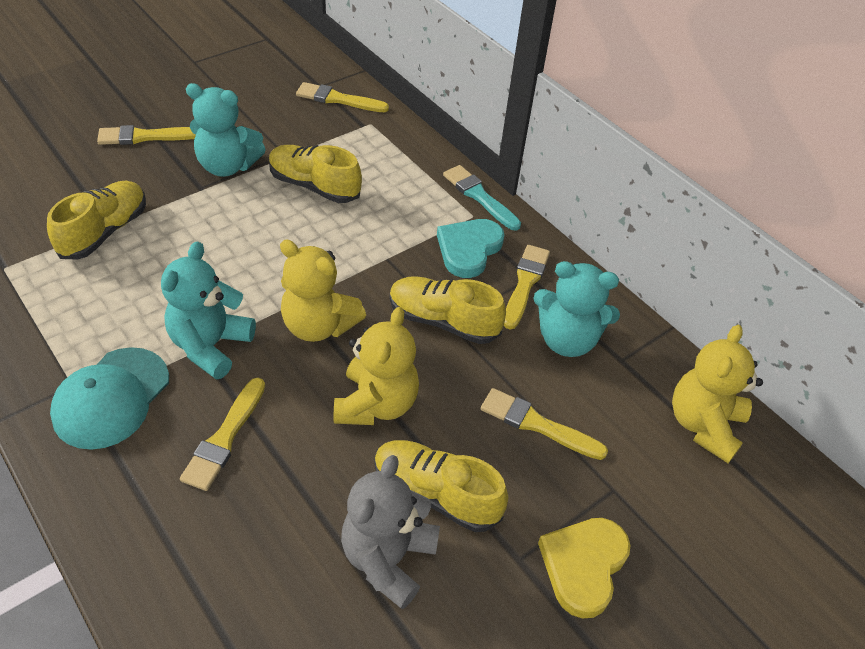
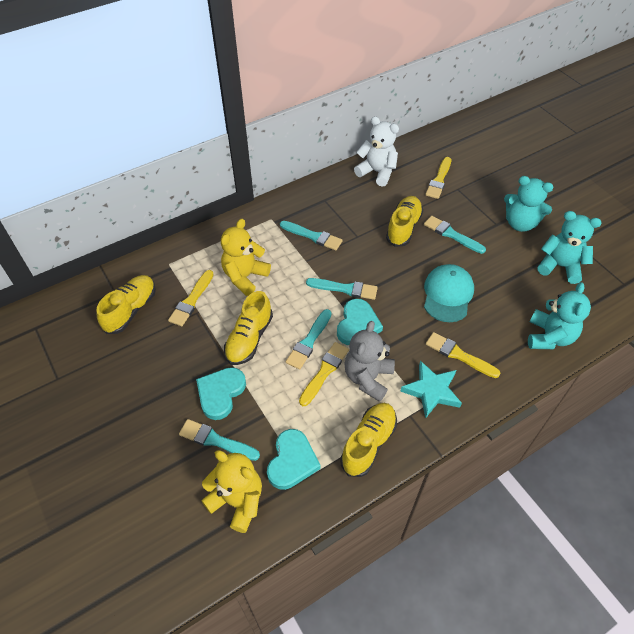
turquoise brush: [443,165,521,230] = 1 -> [179,419,260,461] [280,221,343,250] [286,309,332,370] [306,278,378,300] [424,216,486,254] = 5
turquoise heart: [437,219,504,278] = 1 -> [196,367,246,420] [267,429,321,490] [337,299,383,345] = 3
turquoise star: none = 0 -> [400,361,462,419] = 1
white teddy bear: none = 0 -> [354,116,399,187] = 1
yellow brush: [97,125,196,145] [180,378,265,491] [296,82,389,112] [481,388,608,460] [504,245,550,330] = 5 -> [168,270,214,326] [299,342,349,406] [425,157,451,199] [426,332,500,378] = 4
yellow heart: [538,518,631,618] = 1 -> none = 0
yellow teddy bear: [280,240,366,342] [334,307,419,425] [672,325,763,463] = 3 -> [201,450,262,533] [221,219,271,296] = 2

